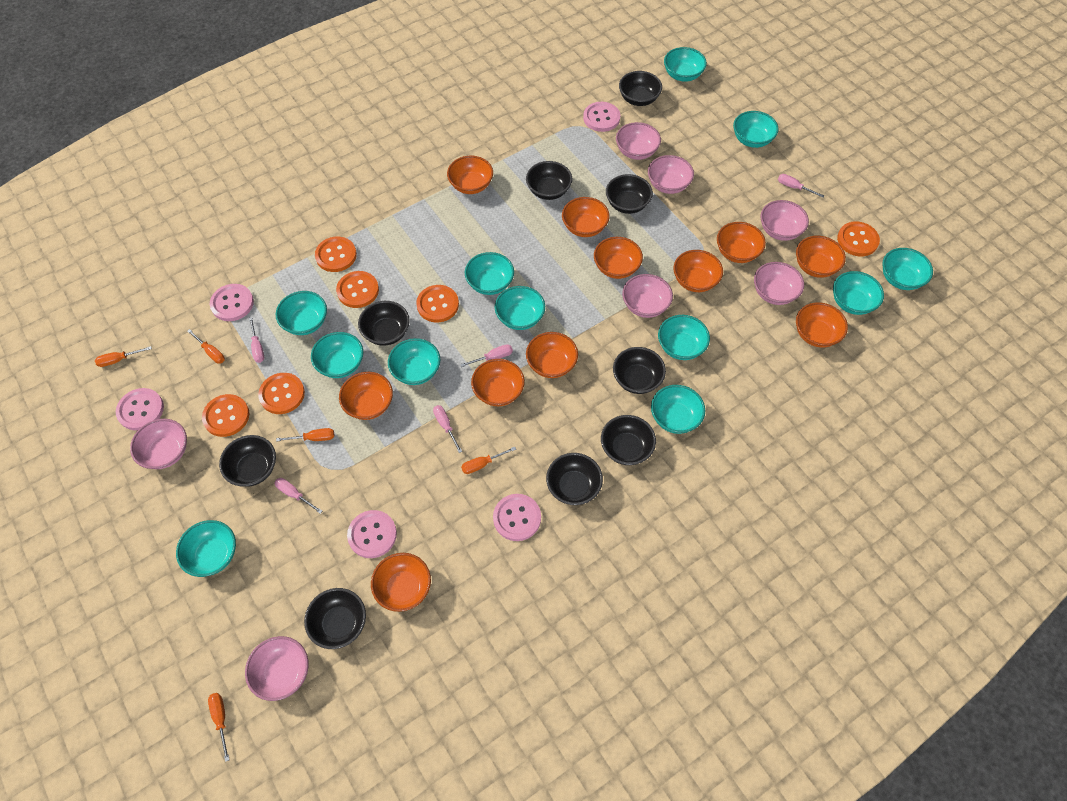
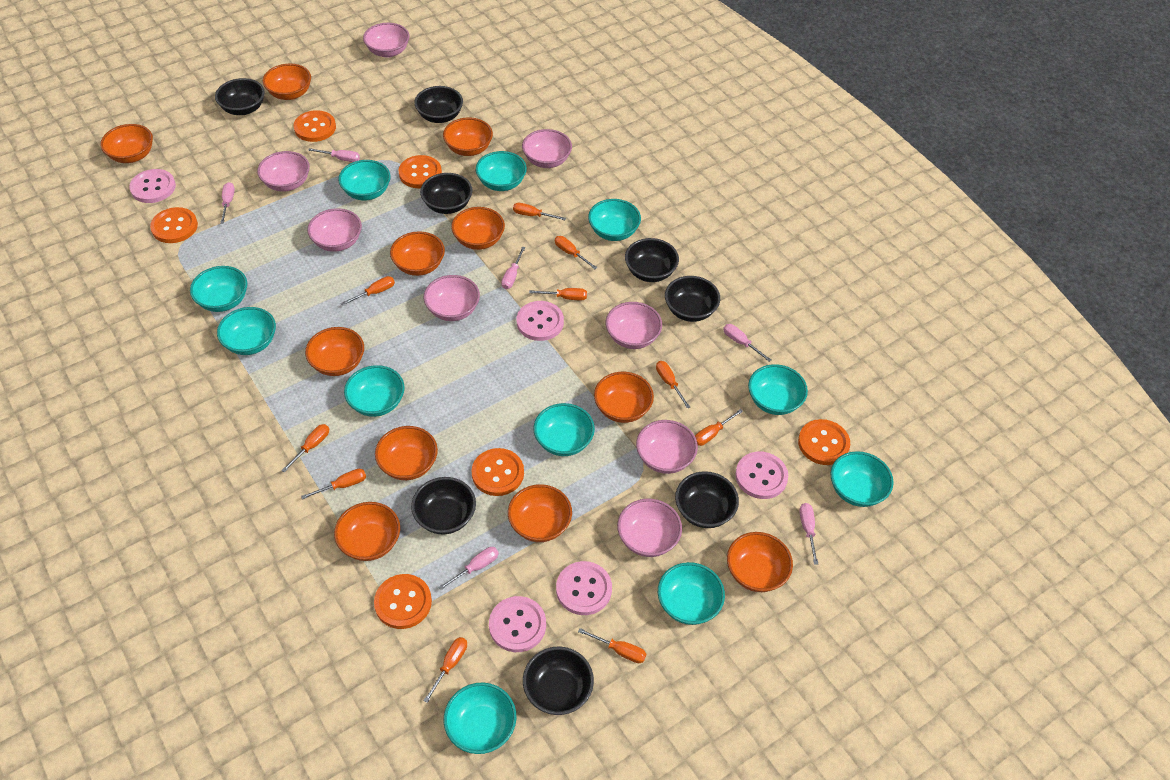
black bowl: [219,435,276,487] [304,588,366,649] [358,301,410,346] [526,161,572,200] [546,453,603,505] [601,415,656,465] [606,174,653,214] [613,347,666,394] [619,71,662,106] = 9 -> [215,78,265,115] [411,477,476,535] [414,86,463,123] [420,173,473,214] [523,646,594,715] [625,238,679,282] [665,276,720,322] [675,471,739,528] = 8
orange screwdriver: [95,346,152,367] [187,329,225,364] [208,693,230,762] [276,428,334,442] [461,447,516,474] = 5 -> [281,424,329,473] [301,469,366,500] [341,276,395,306] [423,637,467,703] [513,203,566,220] [529,288,587,300] [555,236,597,269] [578,628,646,663] [656,361,690,408] [695,409,743,446] = 10
pink bowl: [130,419,187,469] [245,636,309,701] [616,122,661,160] [622,274,673,318] [648,155,694,194] [754,262,804,305] [760,200,809,241] = 7 -> [257,151,310,192] [307,208,362,252] [363,23,409,58] [424,275,480,321] [522,129,572,168] [606,302,662,349] [617,499,682,557] [636,420,698,474] = 8
pink screwdriver: [249,317,264,363] [274,478,322,514] [433,405,462,453] [460,344,513,367] [778,174,824,198] = 5 -> [220,182,235,223] [308,148,360,162] [438,547,499,590] [501,247,526,289] [723,324,771,362] [799,503,818,565] = 6
turquoise bowl: [176,520,236,577] [276,291,327,335] [311,332,363,378] [388,338,440,385] [465,252,514,295] [495,286,545,330] [651,385,705,434] [658,315,710,360] [664,47,707,82] [733,111,779,148] [833,271,884,315] [882,248,933,290] = 12 -> [190,266,247,312] [217,307,276,355] [338,160,391,200] [344,365,405,417] [444,683,516,754] [476,151,527,191] [533,403,595,456] [588,199,641,241] [658,562,725,625] [748,364,808,415] [830,451,894,507] = 11

